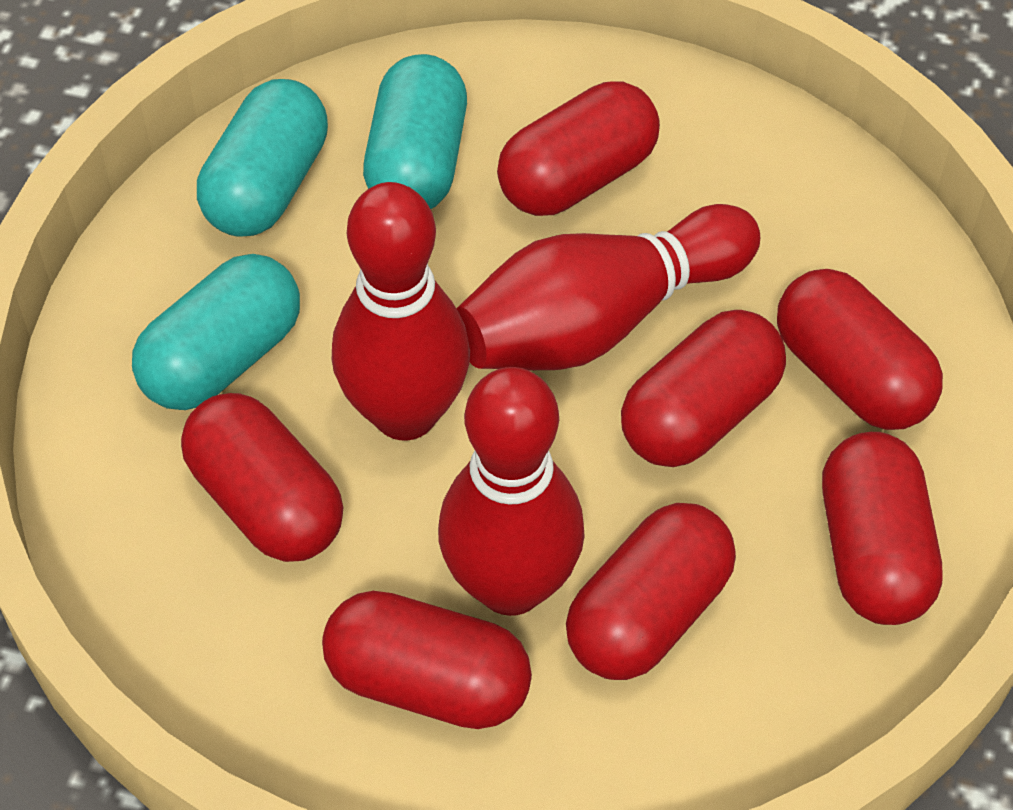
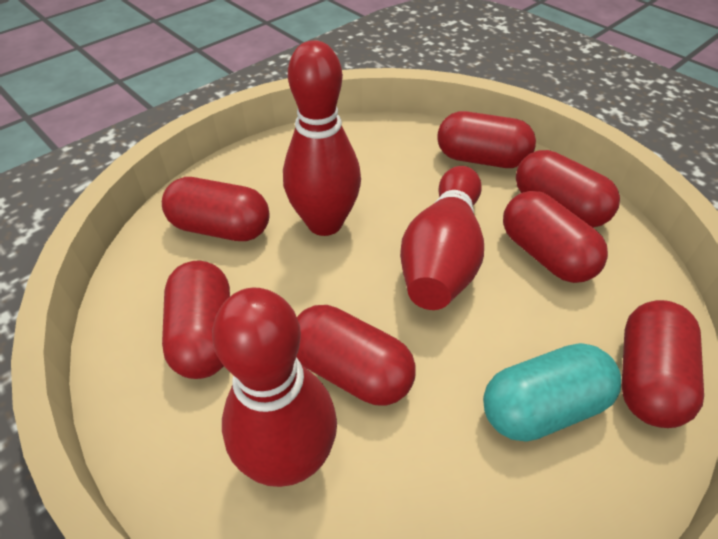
turquoise capsule: [132,254,300,410] [197,79,328,236] [363,54,467,209] = 3 -> [483,343,621,442] = 1

